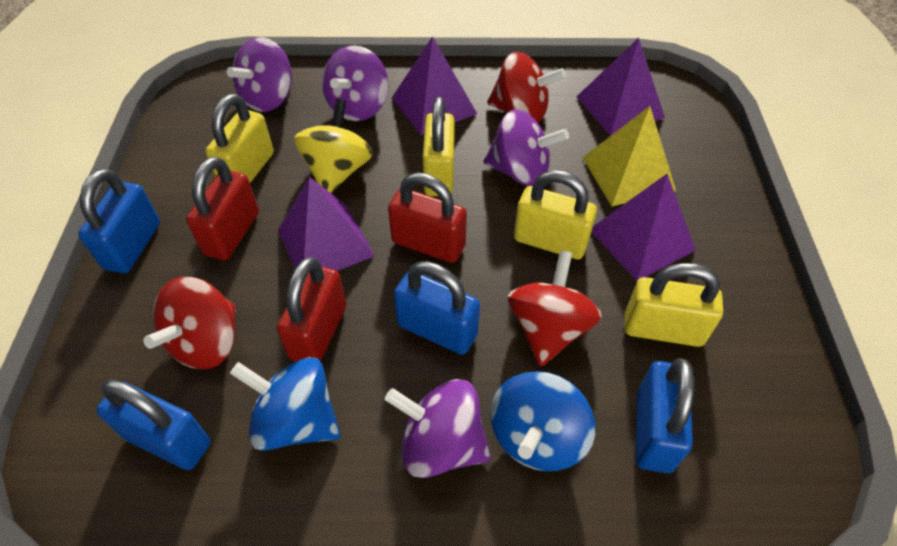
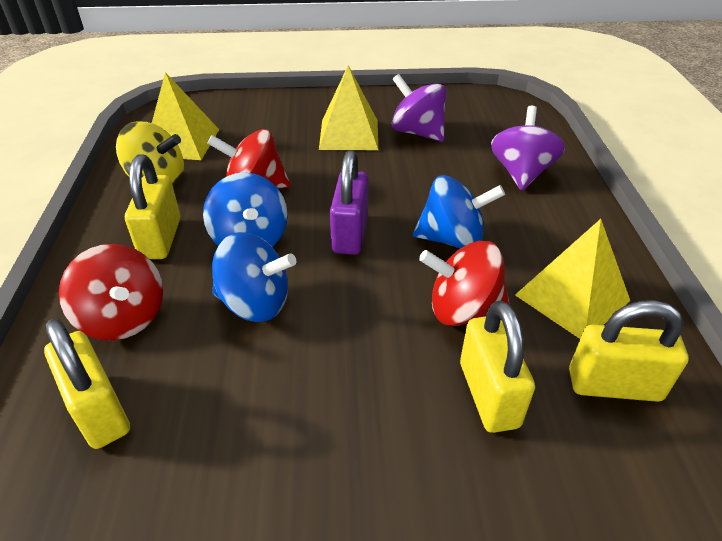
blue padlock: [78,169,160,273] [96,379,210,470] [394,261,480,355] [636,358,694,473] = 4 -> none = 0
blue spinning top: [230,357,340,451] [490,371,595,471] = 2 -> [203,173,288,247] [212,232,296,322] [413,175,505,248] = 3
purple padlock: none = 0 -> [330,150,368,255] = 1
purple pyramid: [278,177,375,271] [392,36,477,135] [577,38,665,136] [592,174,696,281] = 4 -> none = 0
purple spinning top: [227,37,292,112] [322,45,389,121] [385,379,491,478] [483,109,569,186] = 4 -> [391,74,446,142] [491,106,565,191] = 2
red padlock: [186,156,259,260] [277,257,346,362] [388,172,467,263] = 3 -> none = 0
yellow pyramid: [583,106,676,206] = 1 -> [152,72,219,160] [319,65,378,150] [515,219,630,339] = 3

